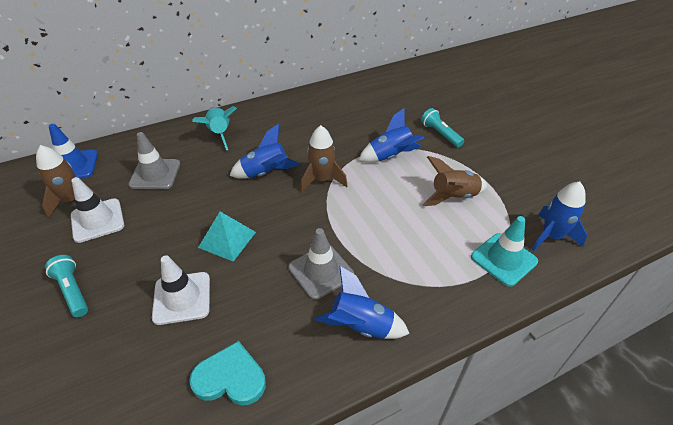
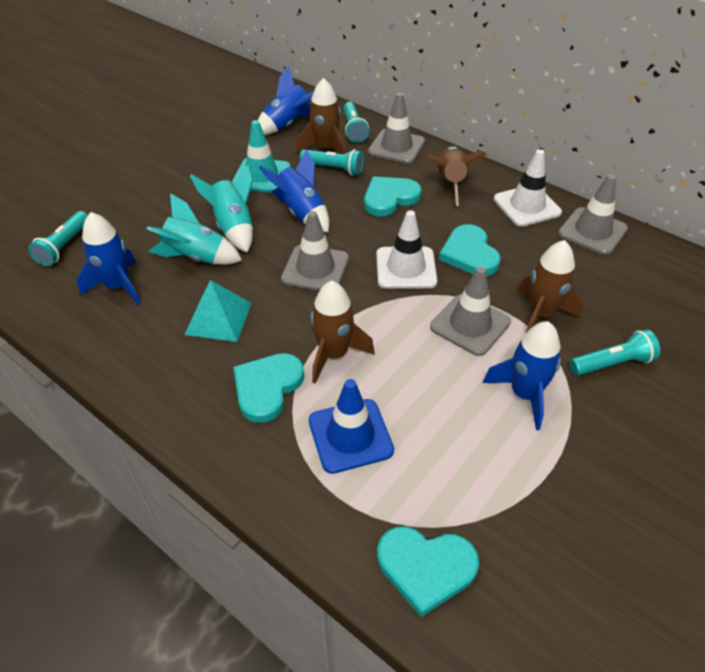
brown rocket: [36,145,96,218] [300,125,348,192] [423,156,487,206] = 3 -> [296,78,346,154] [310,280,375,384] [426,146,487,206] [518,240,583,332] = 4
grey traffic cone: [128,132,180,189] [289,228,354,300] = 2 -> [281,211,349,291] [368,93,425,164] [430,267,511,356] [558,174,628,255] = 4
turquoise flashlight: [45,255,88,317] [421,108,464,148] = 2 -> [28,211,88,266] [300,149,364,176] [343,102,369,143] [570,329,660,376] = 4
turquoise heart: [189,341,266,405] = 1 -> [233,353,304,423] [364,176,422,216] [377,526,479,617] [439,224,501,276] = 4
turquoise rocket: [192,106,237,150] = 1 -> [147,193,242,265] [190,164,253,253] = 2

